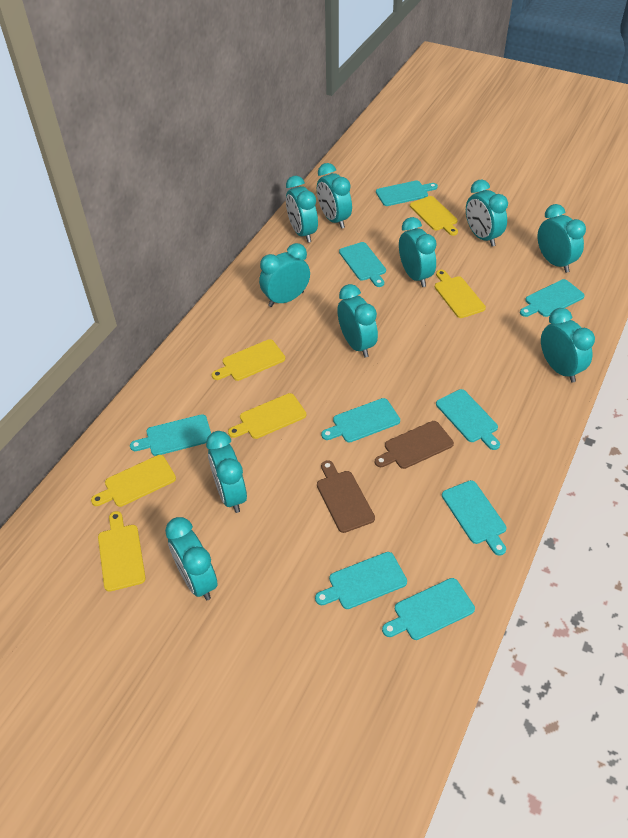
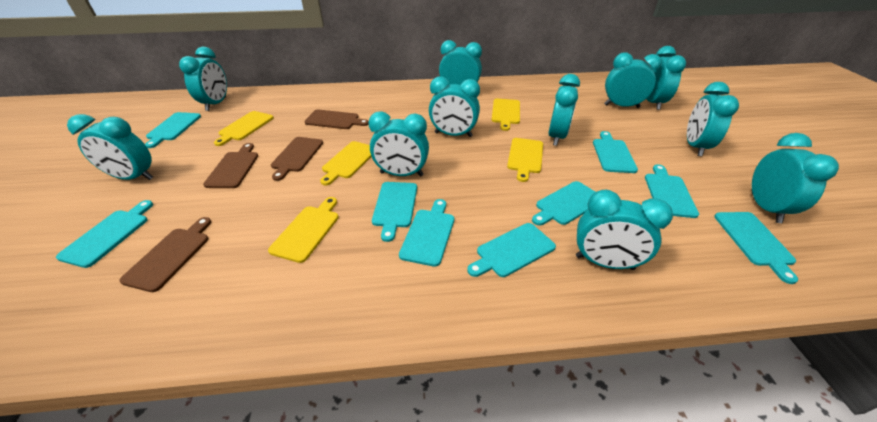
brown cutting board: [317,460,375,533] [375,421,454,469] = 2 -> [119,217,211,292] [203,143,258,188] [271,137,323,181] [304,110,369,129] = 4
turquoise clock: [165,517,218,600] [206,431,247,513] [259,243,310,307] [286,176,318,243] [317,163,352,229] [337,284,378,357] [399,217,437,287] [466,179,508,247] [538,204,586,273] [541,308,595,382] = 10 -> [67,114,153,180] [179,47,227,111] [368,111,429,176] [429,76,480,137] [439,40,482,85] [548,74,580,146] [576,190,673,270] [604,53,662,108] [647,46,686,110] [687,82,739,156] [752,133,839,223] = 11
yellow cutting board: [91,455,176,507] [98,511,146,592] [212,339,285,381] [228,393,306,439] [410,196,458,236] [435,270,486,318] = 6 -> [214,111,274,146] [268,197,339,263] [320,141,371,186] [492,99,520,131] [507,138,543,182] = 5

